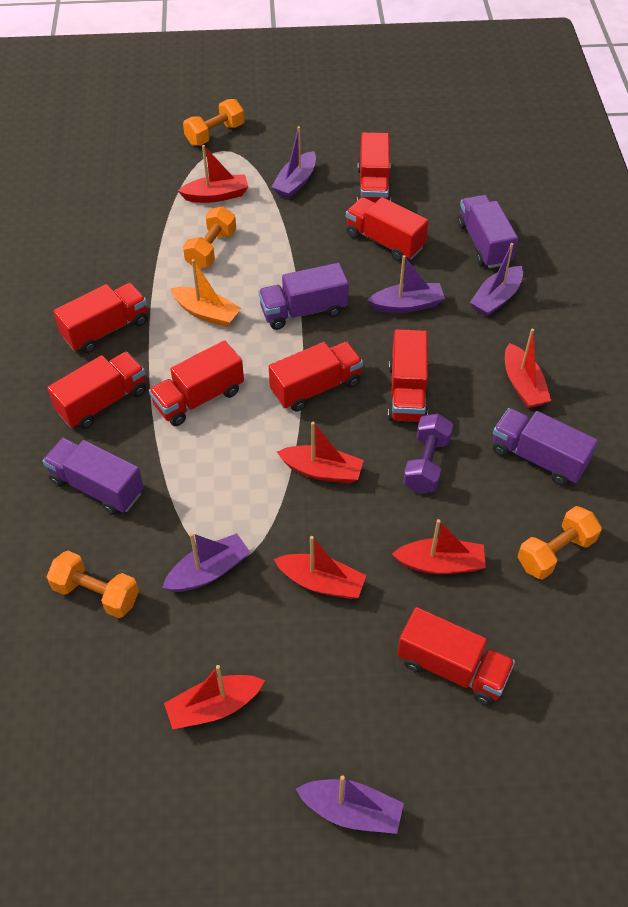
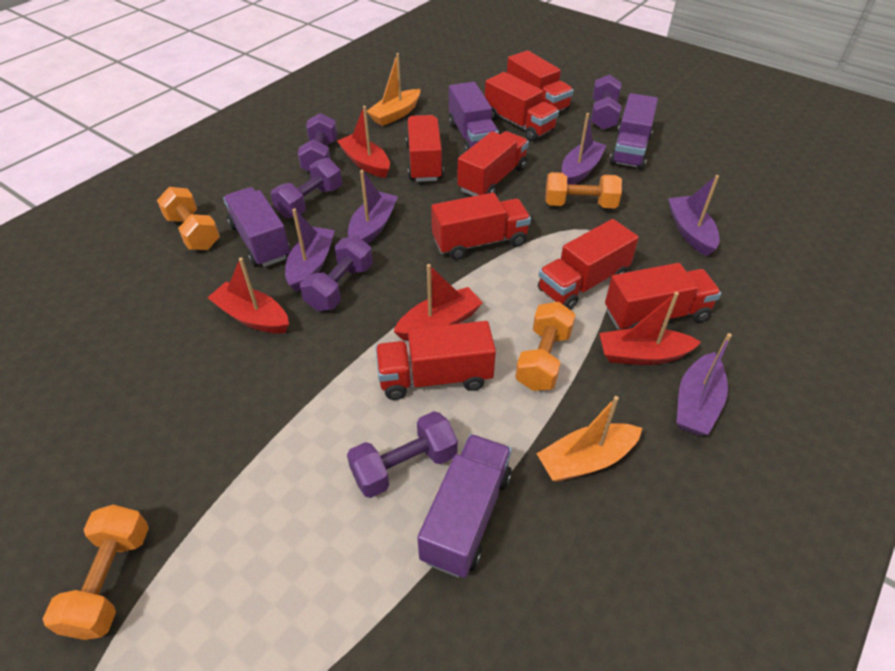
orange boat: [170,259,241,327] = 1 -> [367,53,420,126] [536,396,642,482] = 2
purple dumbbell: [403,414,453,493] = 1 -> [271,158,342,218] [298,113,337,172] [300,236,373,311] [347,411,458,498] [591,74,621,130] = 5
red boat: [164,665,265,729] [178,145,248,203] [274,536,367,599] [277,422,364,484] [392,519,486,574] [505,329,551,408] = 6 -> [207,258,289,334] [337,106,390,178] [393,264,483,340] [599,292,701,365] = 4

